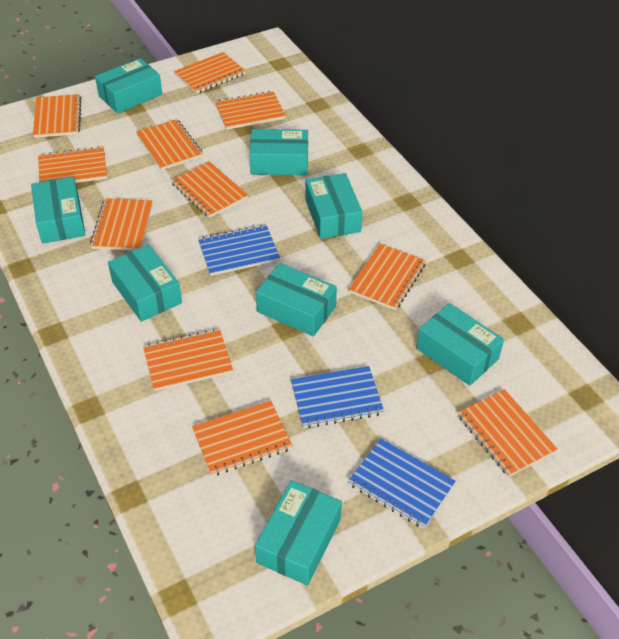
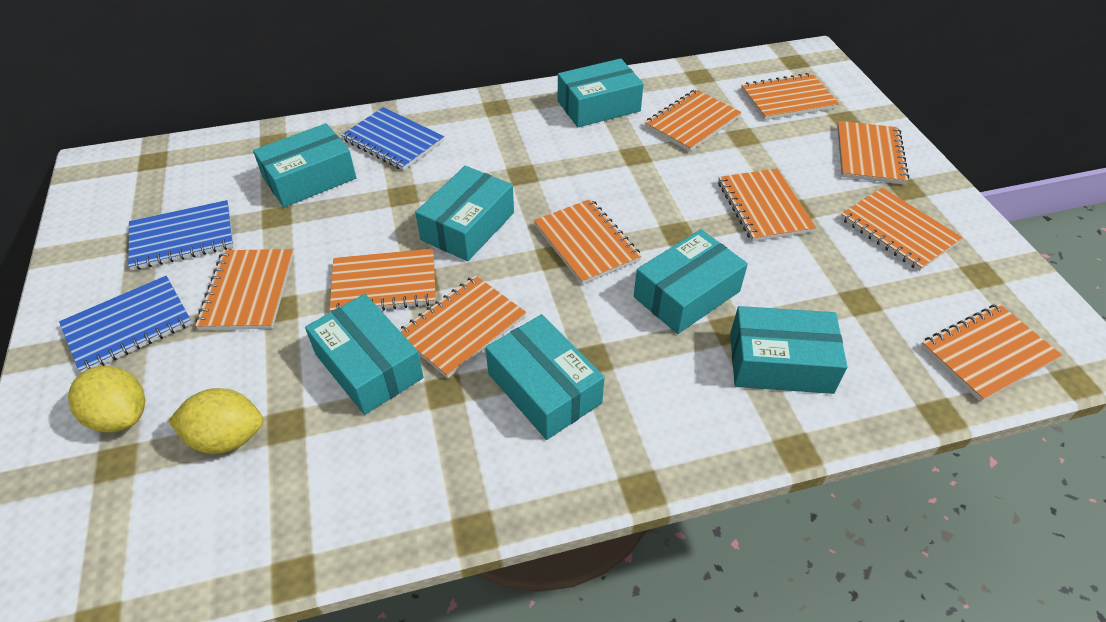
orange notebook: [33,94,81,138] [38,146,107,183] [90,198,152,251] [136,119,203,170] [143,329,233,391] [171,161,248,218] [174,52,246,94] [192,401,293,476] [215,91,286,130] [349,244,426,310] [458,389,557,477] = 11 -> [195,249,294,330] [329,249,436,311] [399,275,526,378] [534,199,642,284] [645,89,742,152] [718,168,816,242] [741,73,839,120] [837,121,909,184] [840,188,963,271] [921,304,1062,402] = 10
turquoise box: [31,177,85,244] [95,58,162,114] [108,244,182,322] [249,129,308,175] [255,480,342,585] [256,263,337,337] [305,173,362,239] [416,303,504,386] = 8 -> [253,123,356,207] [305,294,424,415] [415,166,514,261] [485,314,605,440] [558,58,644,127] [634,229,748,334] [730,306,847,394] = 7
yellow lemon: none = 0 -> [68,366,145,433] [168,388,263,454] = 2

